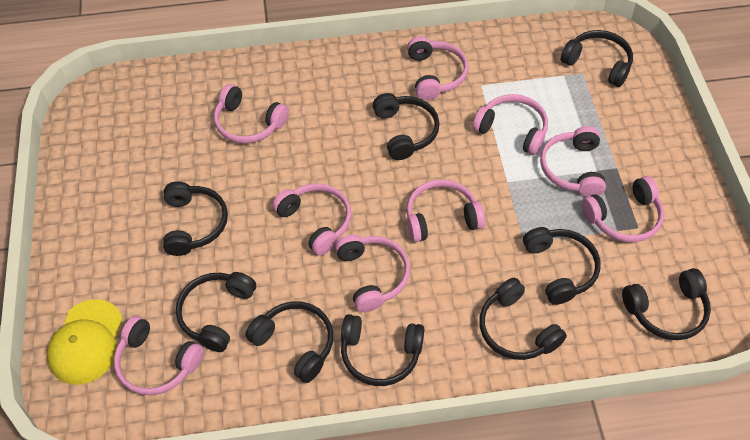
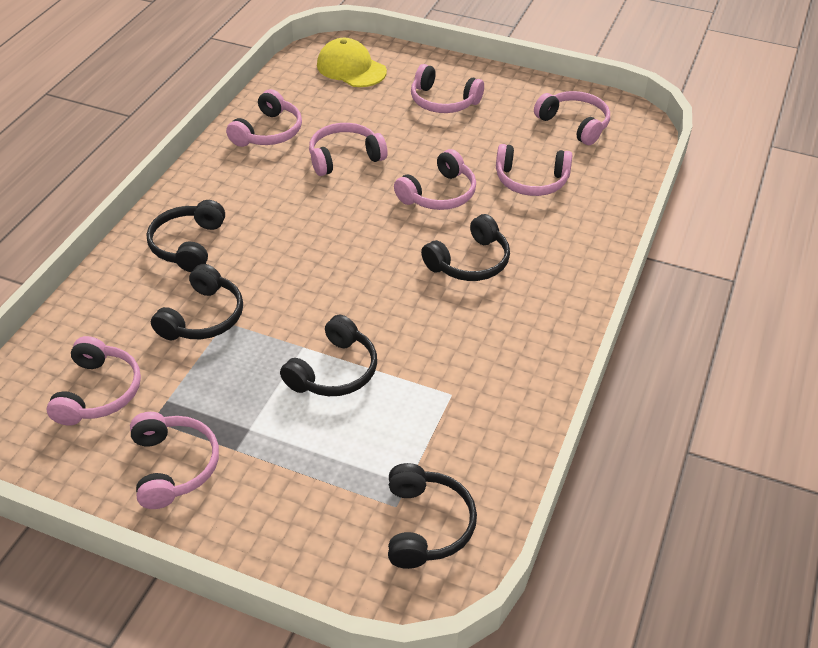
black headphones: [163,181,228,256] [176,272,256,352] [245,301,333,383] [341,314,424,386] [373,93,440,160] [479,278,567,360] [523,227,601,305] [561,30,633,87] [622,268,711,340] = 9 -> [147,200,225,272] [151,264,243,340] [280,314,377,396] [388,463,477,569] [421,214,510,281] = 5
pink headphones: [114,316,204,395] [214,84,289,144] [272,183,351,256] [335,235,410,312] [406,179,485,242] [407,36,468,100] [473,94,548,155] [540,126,606,197] [581,176,664,242] = 9 -> [46,336,141,425] [130,412,219,509] [226,89,302,147] [309,123,387,176] [394,149,476,210] [411,64,484,113] [496,144,572,196] [534,91,610,145] = 8

